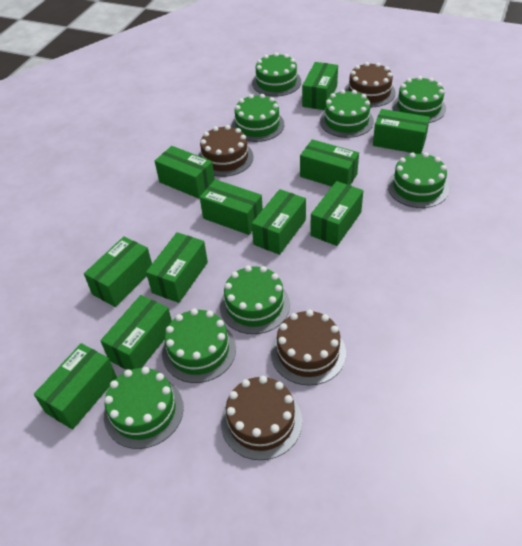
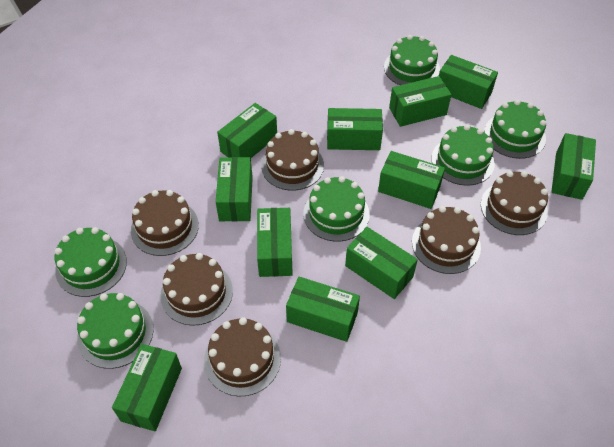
brown cake: [198,125,253,177] [221,376,302,460] [271,310,346,385] [344,62,396,107] = 4 -> [131,190,199,256] [160,253,233,326] [204,317,281,396] [261,129,324,190] [412,206,481,274] [481,171,548,235] = 6
green cake: [104,367,184,449] [162,308,236,383] [220,265,290,334] [231,94,284,142] [252,53,301,97] [320,90,374,138] [387,152,449,208] [392,76,446,123] = 8 -> [55,227,127,297] [77,293,153,369] [303,176,370,241] [384,35,440,85] [431,125,495,186] [484,100,546,159] = 6

